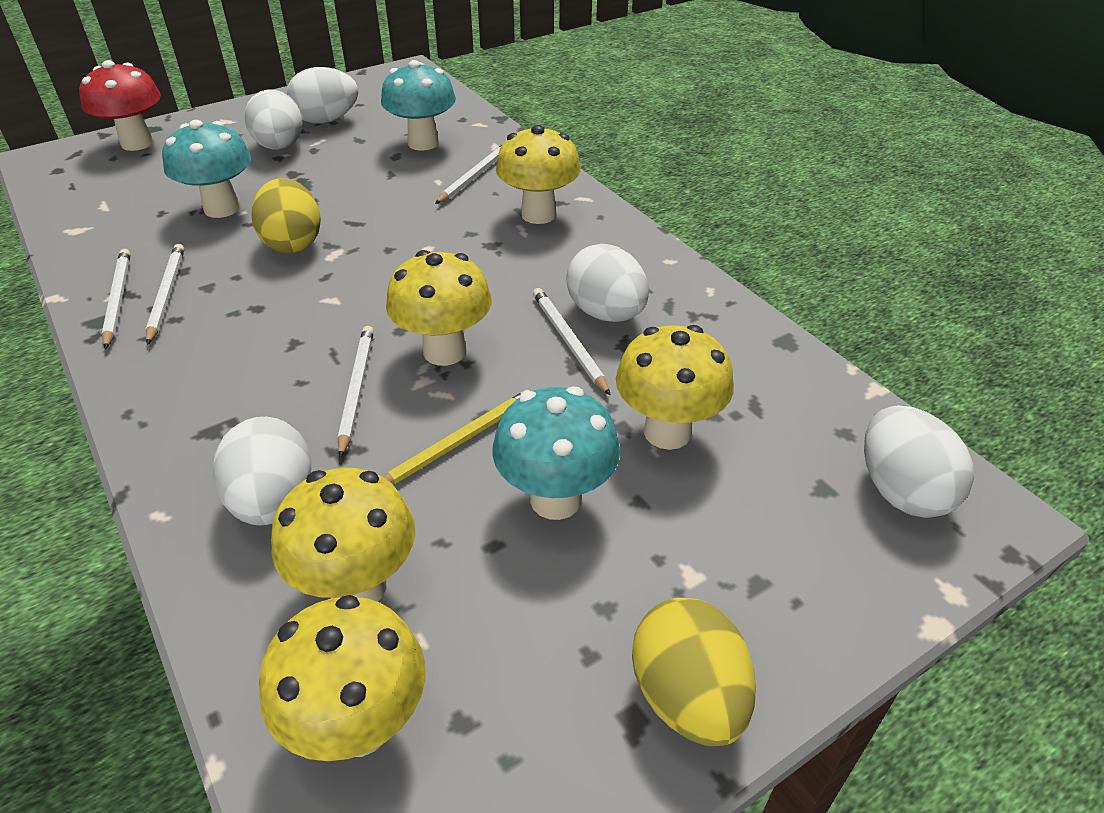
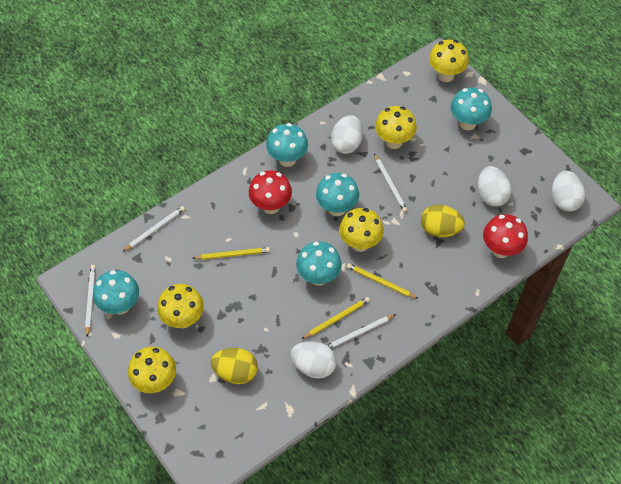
red mushroom: [79,60,161,151] = 1 -> [249,170,292,214] [483,214,528,258] = 2
turquoise mushroom: [162,120,251,218] [381,60,456,151] [492,386,620,520] = 3 -> [93,270,139,315] [266,123,308,167] [296,241,342,286] [316,173,359,216] [451,87,492,130] = 5
white egg: [213,417,311,525] [245,90,303,150] [287,67,358,123] [566,244,649,322] [864,405,974,518] = 5 -> [290,341,337,379] [331,115,363,154] [478,166,511,207] [552,171,585,212] = 4
white pencil: [102,249,131,349] [146,244,184,345] [338,326,374,458] [435,144,503,204] [533,288,611,395] = 5 -> [85,265,96,337] [122,206,185,252] [327,314,396,349] [374,154,407,212] = 4
yellow pencil: [383,390,530,484] = 1 -> [193,247,270,260] [302,297,370,339] [347,263,418,299] = 3

